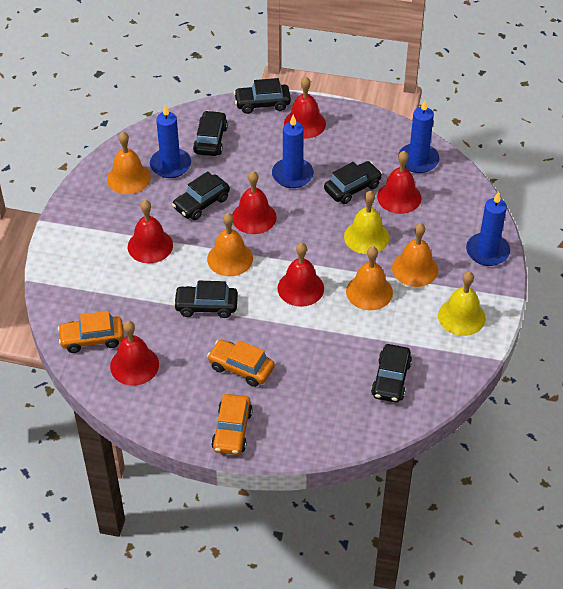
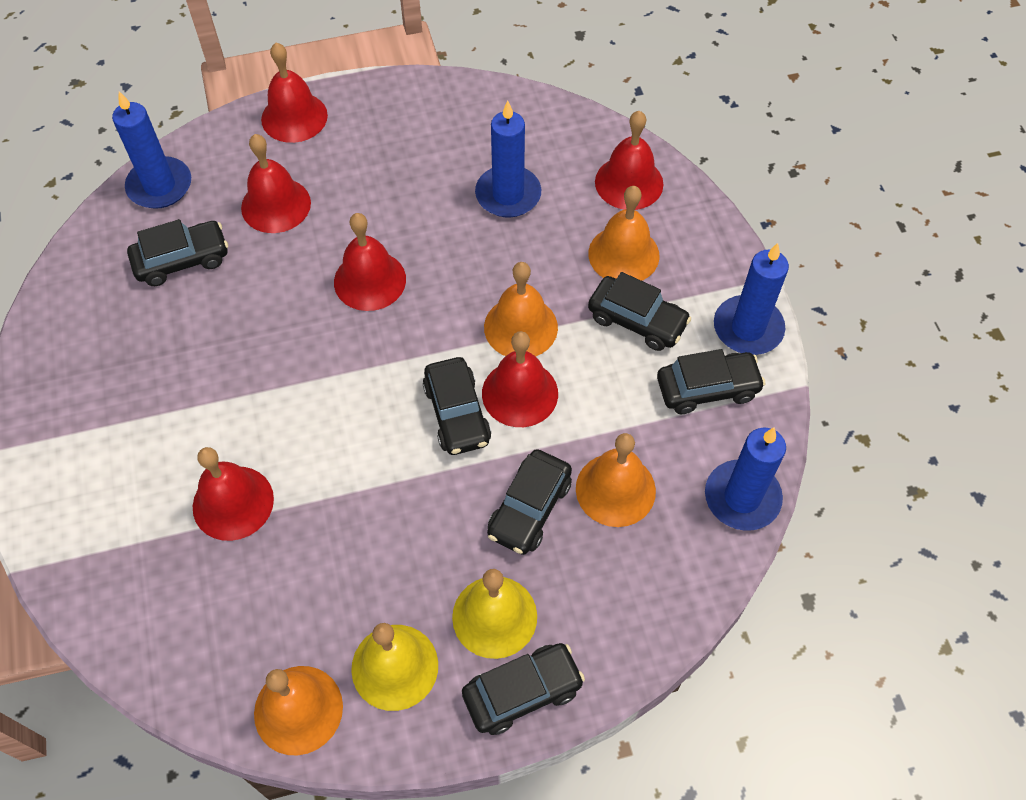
orange car: [58,311,124,353] [207,340,275,387] [211,394,253,455] = 3 -> none = 0

